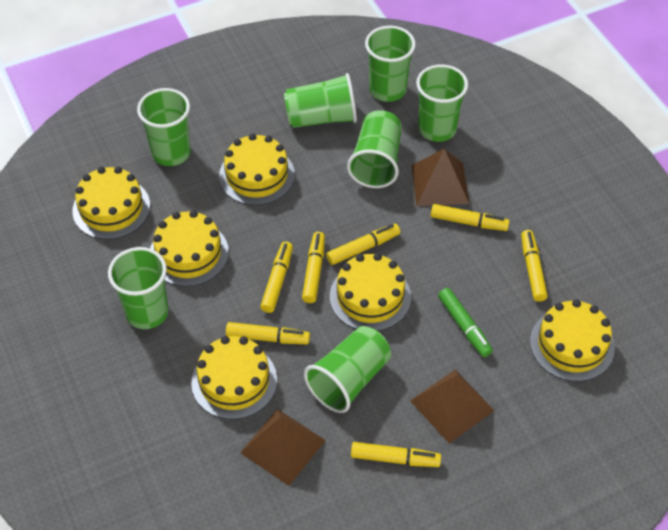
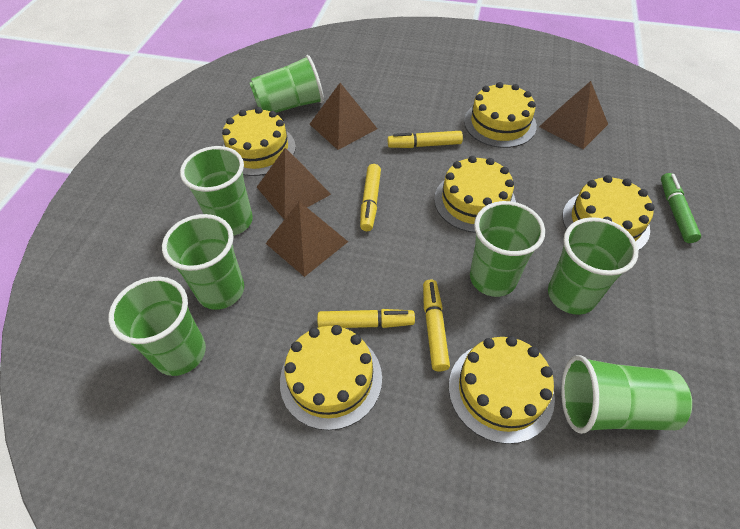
brown pyramid: [240,409,326,486] [410,370,494,443] [412,149,469,206] = 3 -> [257,148,331,220] [266,201,348,277] [310,83,377,150] [539,81,608,149] = 4
yellow marker: [226,322,310,344] [260,242,293,313] [302,232,325,303] [326,224,400,265] [351,442,441,467] [431,204,510,231] [521,230,548,302] = 7 -> [317,309,415,328] [360,164,381,231] [388,131,463,148] [423,280,450,371] = 4

